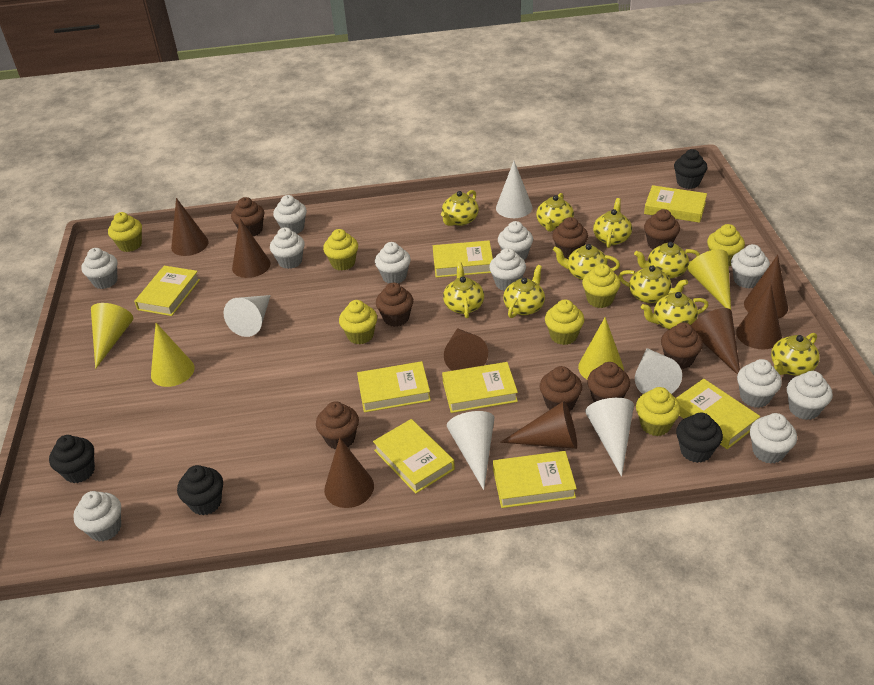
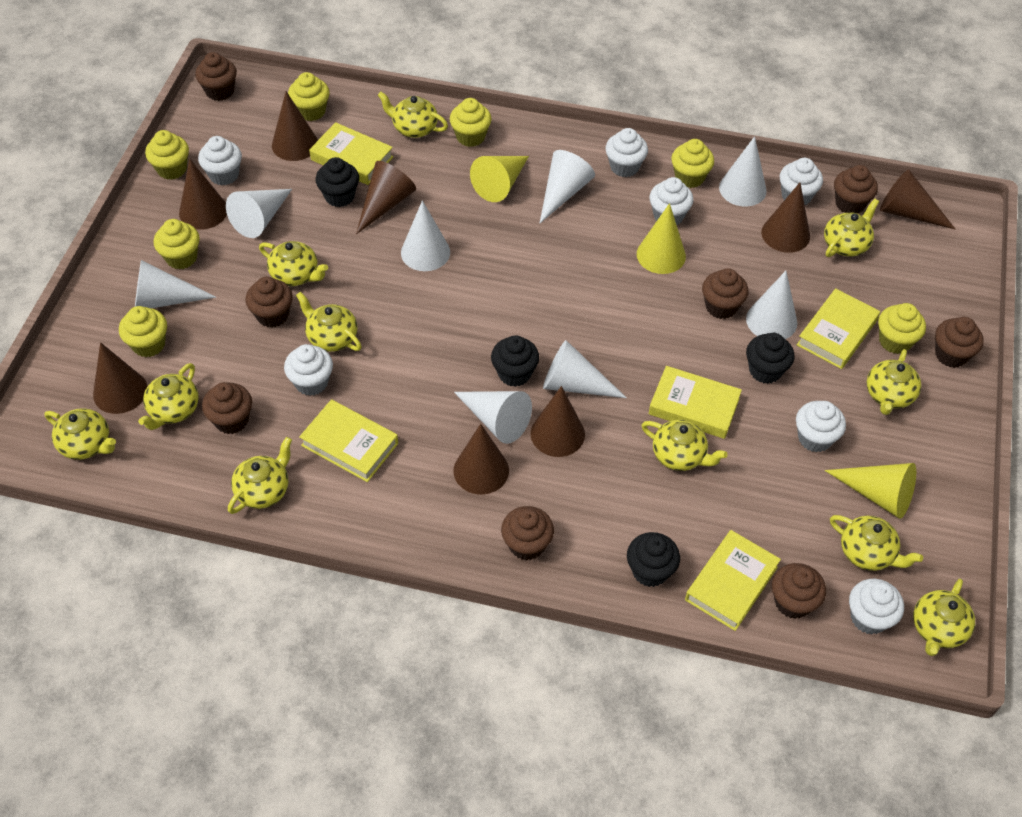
white cone: [223,295,271,337] [447,411,495,490] [496,161,532,218] [585,398,634,477] [635,348,682,394] = 5 -> [135,260,216,308] [226,189,292,238] [401,200,450,271] [454,391,532,444] [540,150,595,223] [543,340,627,398] [719,136,767,206] [746,271,797,339] = 8
white cupcake: [73,491,121,541] [81,248,118,289] [270,227,305,269] [273,195,307,234] [375,242,411,283] [489,248,526,291] [498,221,533,261] [731,244,770,288] [737,359,782,408] [750,413,797,464] [787,371,833,420] = 11 -> [198,136,242,186] [284,344,333,396] [605,128,648,177] [650,177,693,225] [780,158,823,205] [796,401,846,452] [849,579,904,634] = 7
yellow book: [134,266,200,316] [357,361,431,413] [373,419,455,494] [433,240,493,278] [442,362,518,413] [493,451,577,508] [644,185,707,223] [676,379,760,449] = 8 -> [299,399,398,482] [309,122,393,185] [649,366,742,439] [685,530,781,631] [797,288,880,369] = 5
yellow cone: [91,303,133,369] [151,323,195,387] [578,317,624,379] [688,249,731,309] = 4 -> [470,156,529,202] [637,203,686,274] [825,463,916,519] = 3
yellow teapot: [441,190,479,226] [443,262,484,318] [503,265,545,318] [536,193,574,232] [553,244,620,280] [593,198,632,248] [619,265,688,303] [634,242,700,279] [641,292,709,329] [771,333,820,376] = 10 -> [45,408,116,460] [138,363,199,430] [228,437,292,514] [259,241,328,286] [296,292,362,352] [377,92,448,138] [641,420,728,471] [824,199,879,257] [830,515,923,571] [867,349,921,415] [913,579,975,656] = 11

